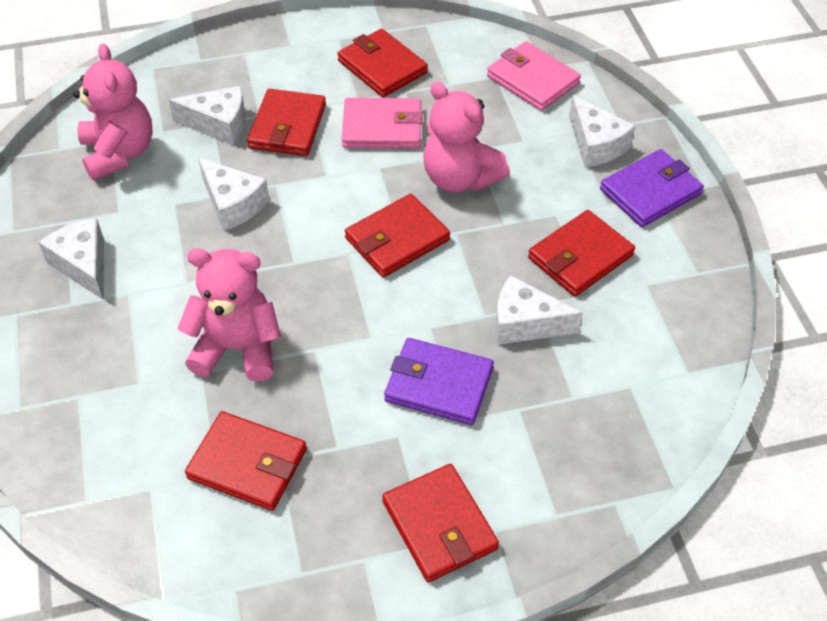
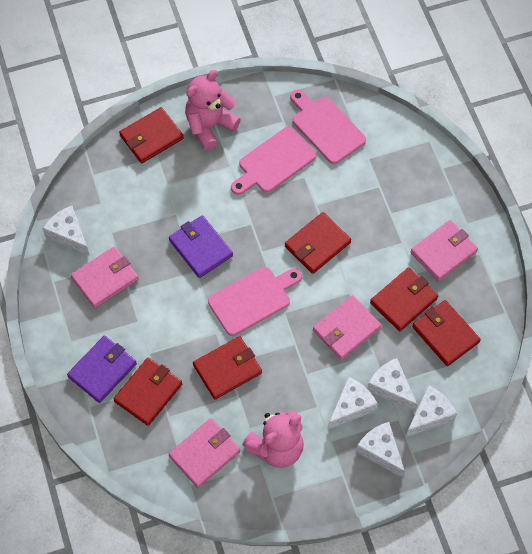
pink cutting board: none = 0 -> [208,267,302,336] [231,127,317,195] [290,90,366,164] = 3
pink teddy bear: [73,44,152,180] [177,248,281,382] [423,81,510,192] = 3 -> [185,70,241,150] [242,411,304,468] = 2
pink wallet: [342,98,423,149] [487,41,581,111] = 2 -> [71,246,139,308] [169,418,240,488] [313,295,382,360] [411,220,478,282] = 4

